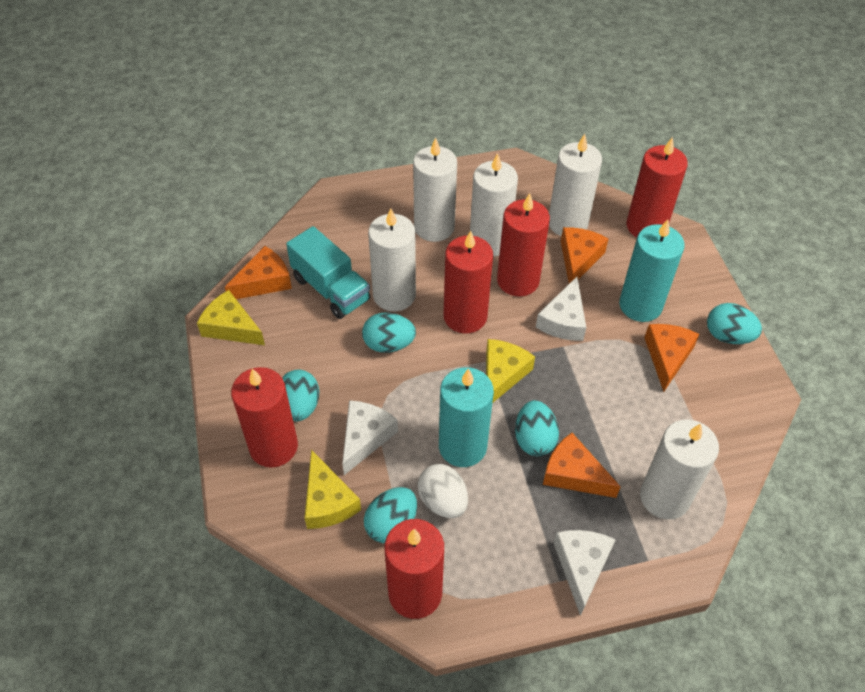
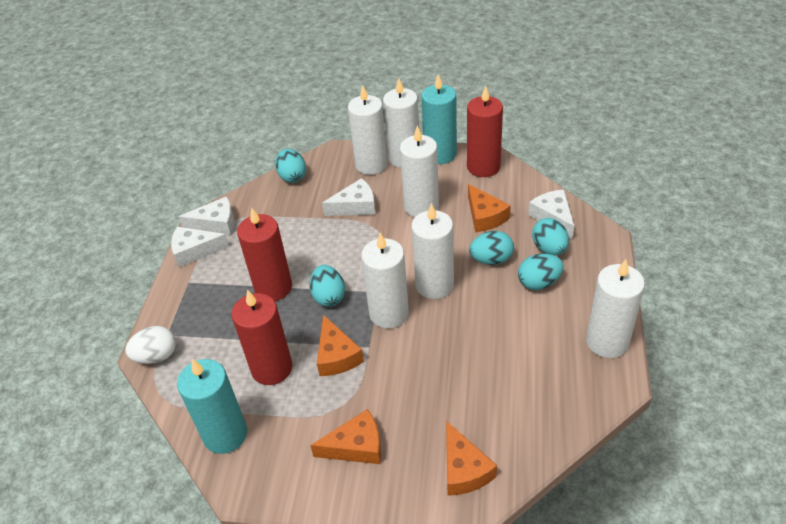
red candle: [231,367,298,468] [385,519,444,619] [444,231,493,334] [497,193,550,297] [626,137,688,237] = 5 -> [232,290,292,385] [237,208,292,301] [467,86,503,177] = 3
turquoise truck: [286,226,371,319] = 1 -> none = 0
white candle: [368,208,416,311] [413,138,457,242] [470,153,518,257] [549,134,602,236] [640,419,719,519] = 5 -> [348,85,388,175] [361,233,409,328] [383,78,419,168] [400,125,439,217] [411,203,454,299] [586,259,645,358] = 6
white cheese: [342,400,398,475] [536,277,586,341] [554,530,616,616] = 3 -> [171,227,229,267] [179,196,234,235] [322,178,375,216] [528,189,574,239] = 4
yellow cheese: [197,290,265,345] [304,450,361,529] [486,339,535,402] = 3 -> none = 0

